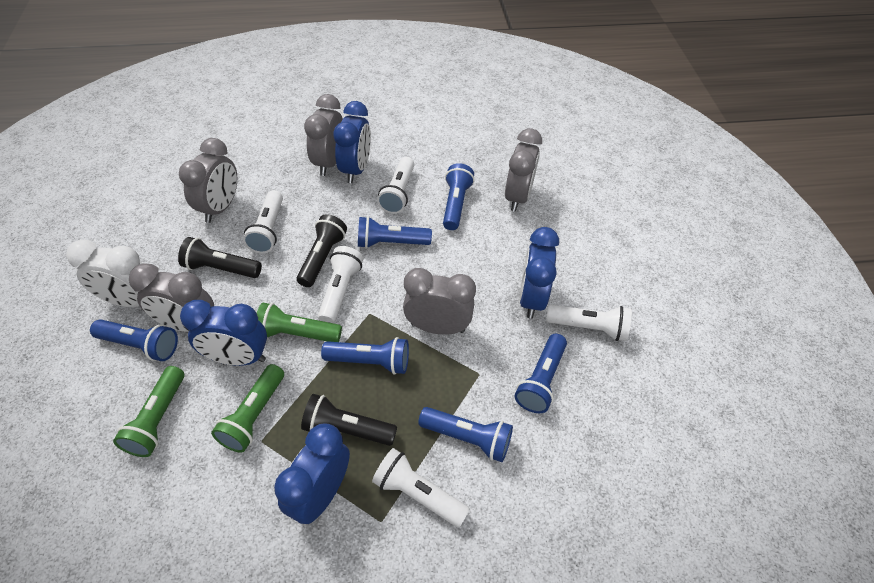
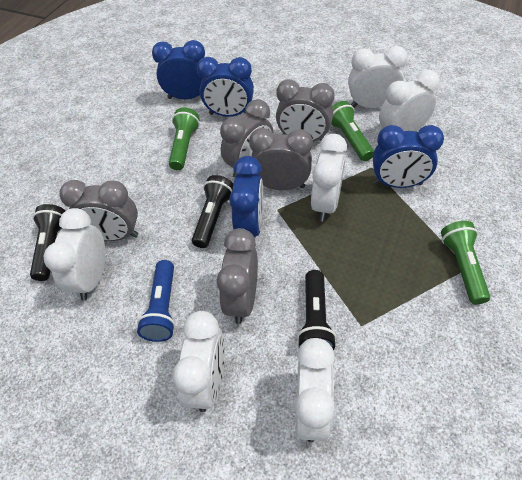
blue flashlight: [90,319,178,361] [321,337,409,375] [358,216,432,248] [418,407,513,462] [443,163,475,230] [515,334,567,413] = 6 -> [137,260,175,342] = 1
white clock: [66,240,143,307] = 1 -> [44,208,106,300] [172,311,225,412] [295,338,335,442] [311,134,347,222] [348,46,408,108] [379,70,440,131] = 6
white flashlight: [243,190,283,254] [318,246,363,323] [372,448,470,528] [377,157,414,214] [546,305,632,341] = 5 -> none = 0

